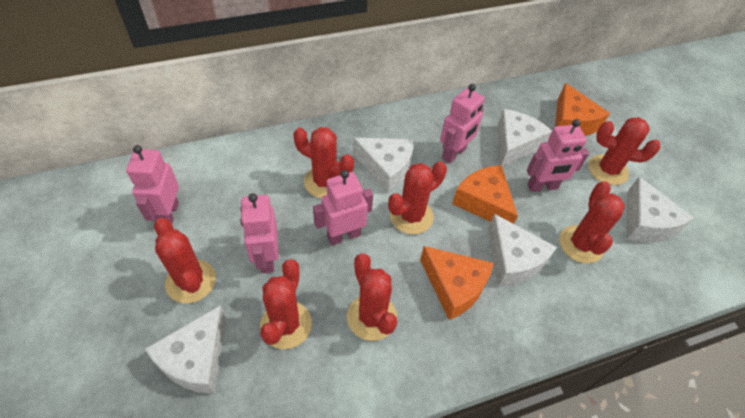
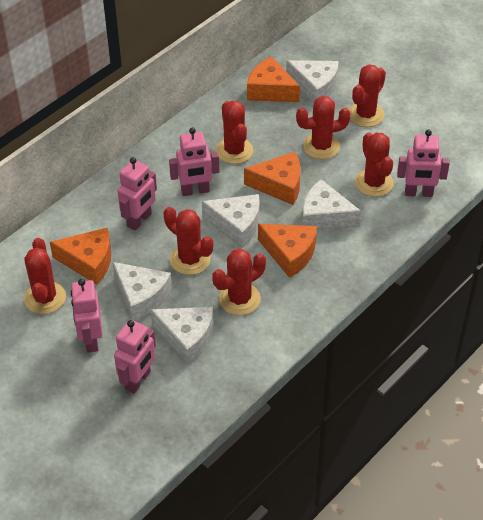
orange cheese: [420,246,494,320] [452,165,518,224] [555,83,610,136] = 3 -> [50,228,111,285] [244,152,301,205] [247,57,300,102] [258,224,317,278] = 4

